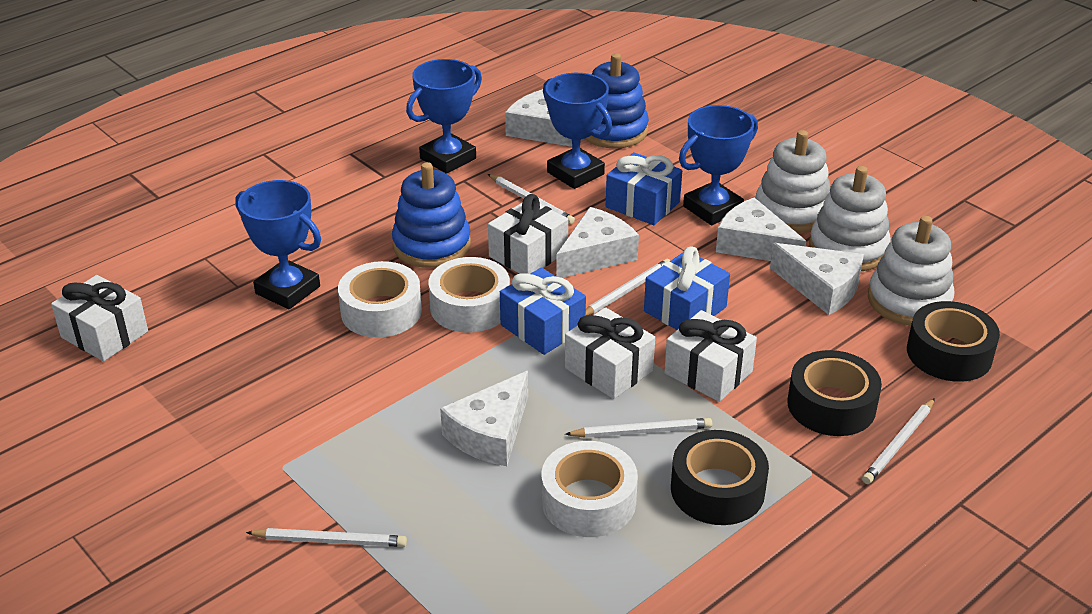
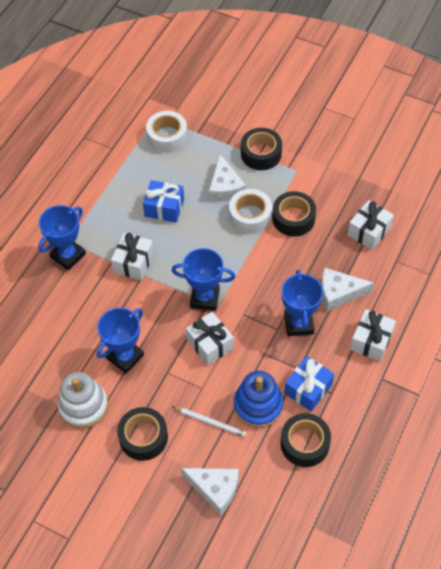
black tape: [671,430,769,525] [787,350,882,436] [907,301,1000,382] = 3 -> [117,407,168,461] [241,128,282,170] [272,191,316,237] [281,413,331,467] = 4
blue gift: [500,267,586,355] [606,152,682,225] [644,247,730,330] = 3 -> [143,180,184,223] [284,356,334,412] = 2
blue stacking toy: [392,162,471,268] [585,53,649,149] = 2 -> [234,371,283,428] = 1
white cheese: [440,371,528,466] [505,89,572,147] [556,207,639,278] [716,198,806,261] [770,243,864,315] = 5 -> [181,468,239,515] [209,154,246,202] [322,268,374,311] = 3
white pencil: [246,528,407,547] [488,174,575,224] [565,418,712,438] [586,259,670,315] [862,398,935,484] = 5 -> [173,407,246,437] = 1
white stacking toy: [756,130,830,233] [809,166,891,271] [868,216,954,326] = 3 -> [58,372,108,429] = 1
white tape: [338,261,422,337] [428,257,510,333] [541,441,638,537] = 3 -> [146,111,188,153] [229,189,272,234] = 2

